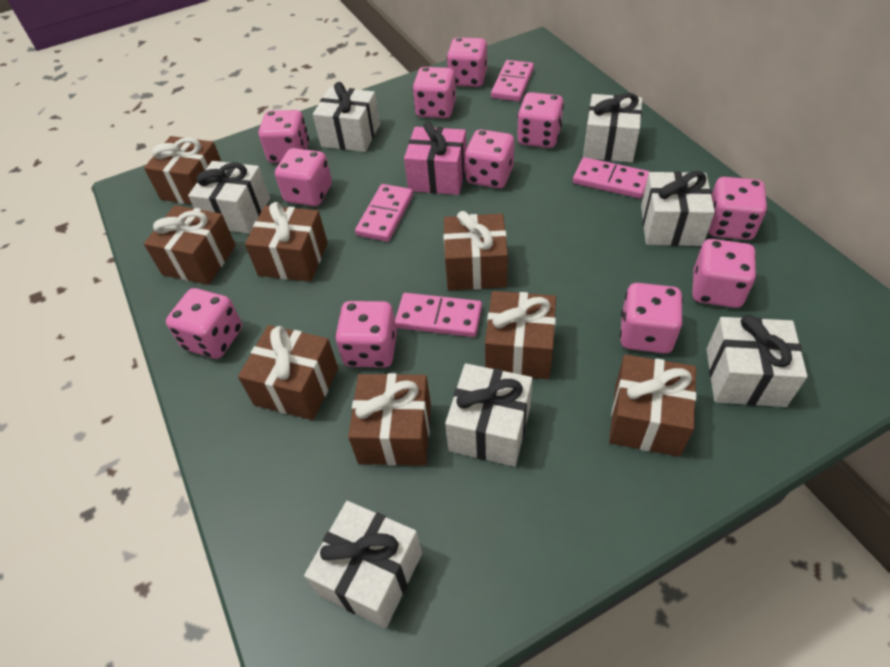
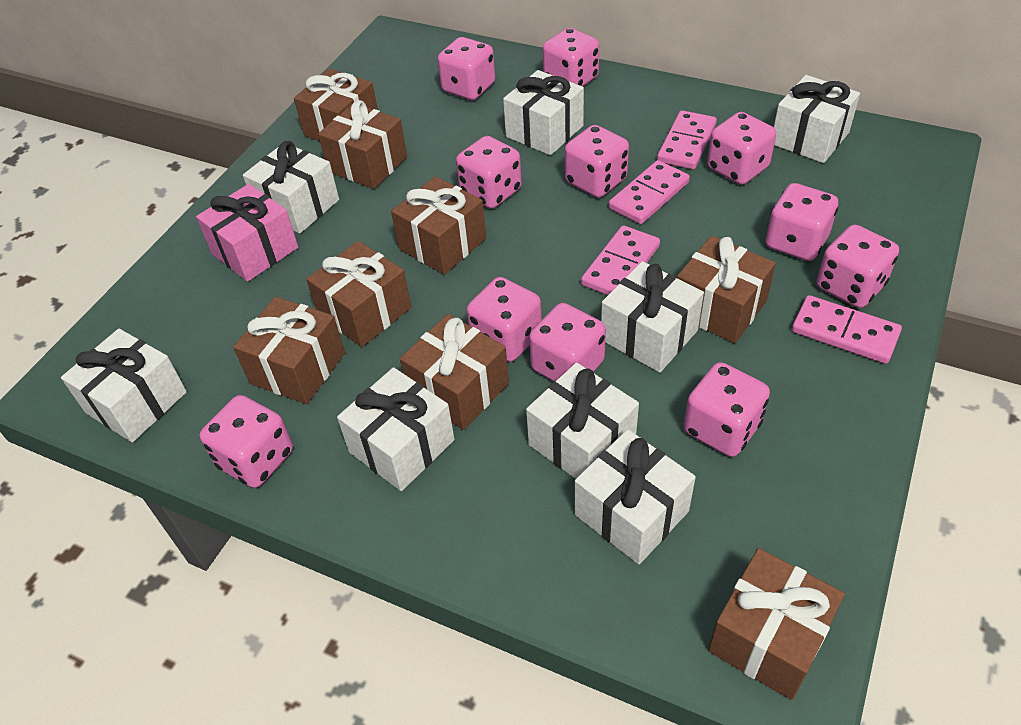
white gift: [188,161,270,233] [304,501,422,628] [313,82,380,152] [445,363,533,467] [583,93,642,163] [641,171,715,246] [707,315,807,407] = 7 -> [61,329,187,443] [243,141,339,234] [337,367,455,491] [503,70,584,155] [526,363,639,479] [575,429,696,564] [601,261,704,373] [774,75,860,163] = 8

